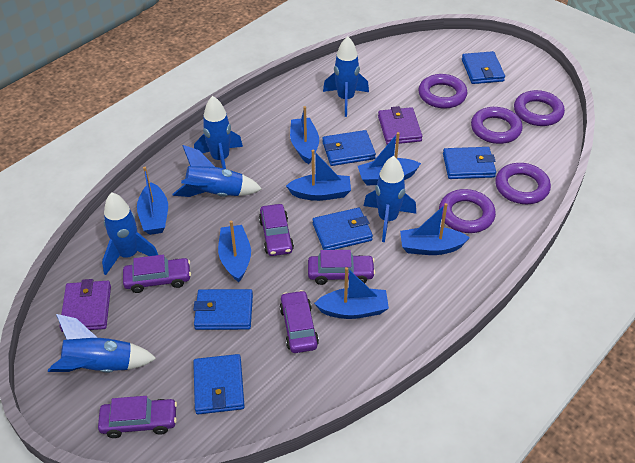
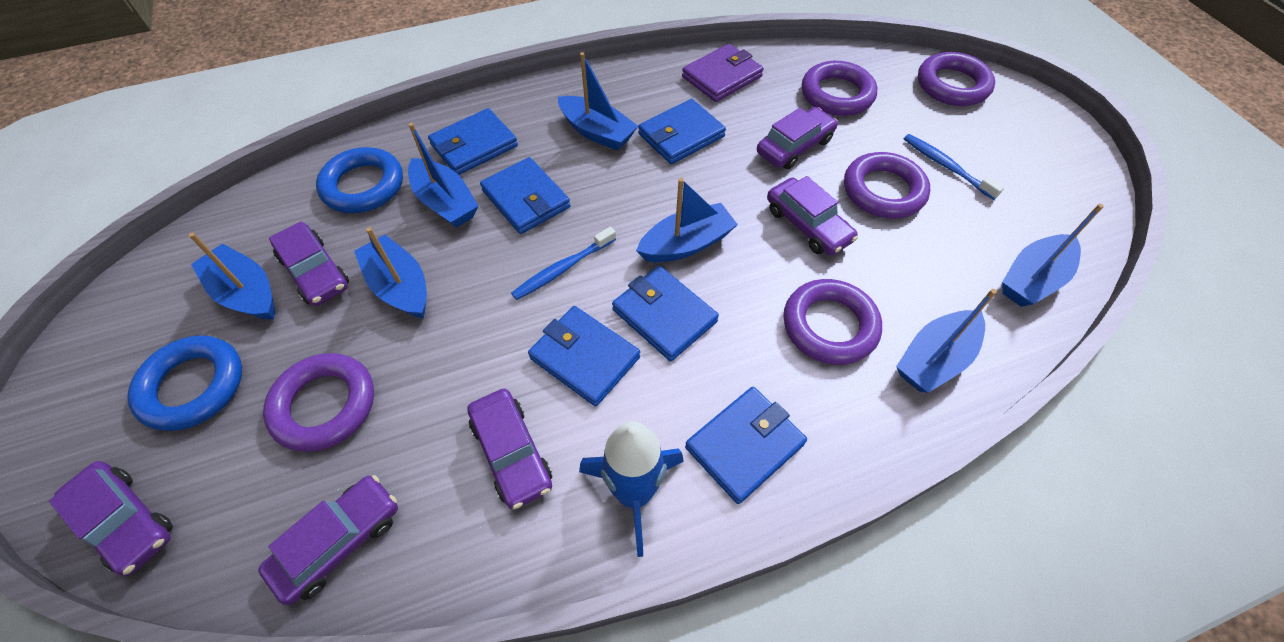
blue ring: none = 0 -> [127,335,242,431] [316,147,403,213] = 2
blue rocket: [48,314,157,373] [102,192,158,275] [173,145,262,197] [194,96,243,169] [323,36,369,117] [364,156,416,242] = 6 -> [579,421,684,557] = 1
blue toothbrush: none = 0 -> [511,227,616,300] [904,134,1004,200] = 2
purple car: [98,396,177,438] [123,255,191,293] [259,204,294,256] [279,290,319,353] [308,250,375,285] = 5 -> [49,461,173,576] [258,475,398,605] [269,222,349,306] [467,389,552,509] [757,107,838,169] [767,176,858,256] = 6
purple wallet: [59,279,111,332] [378,106,423,145] = 2 -> [682,44,764,102] = 1

